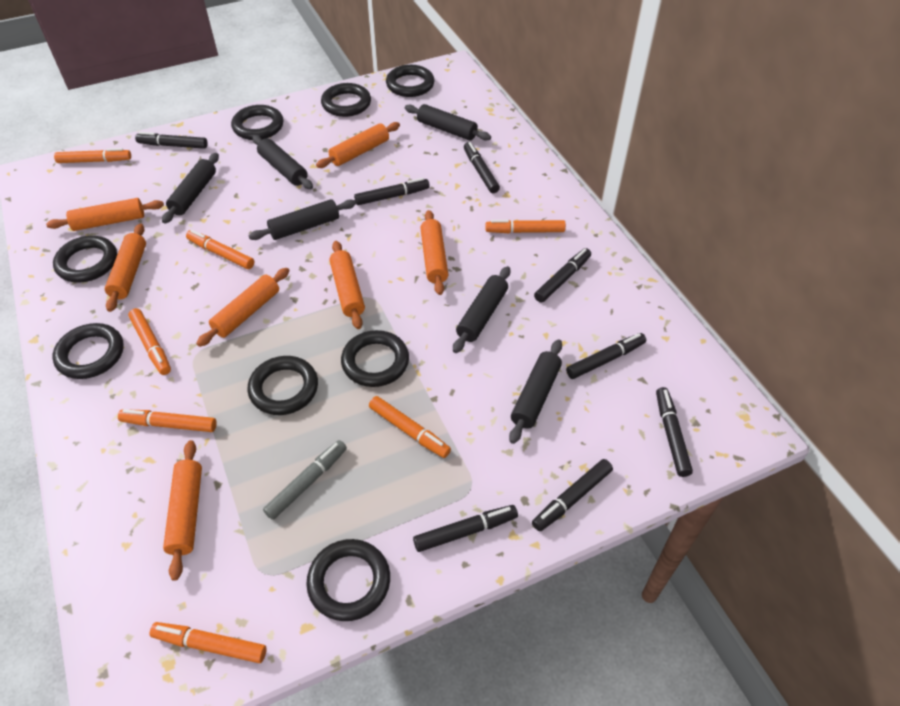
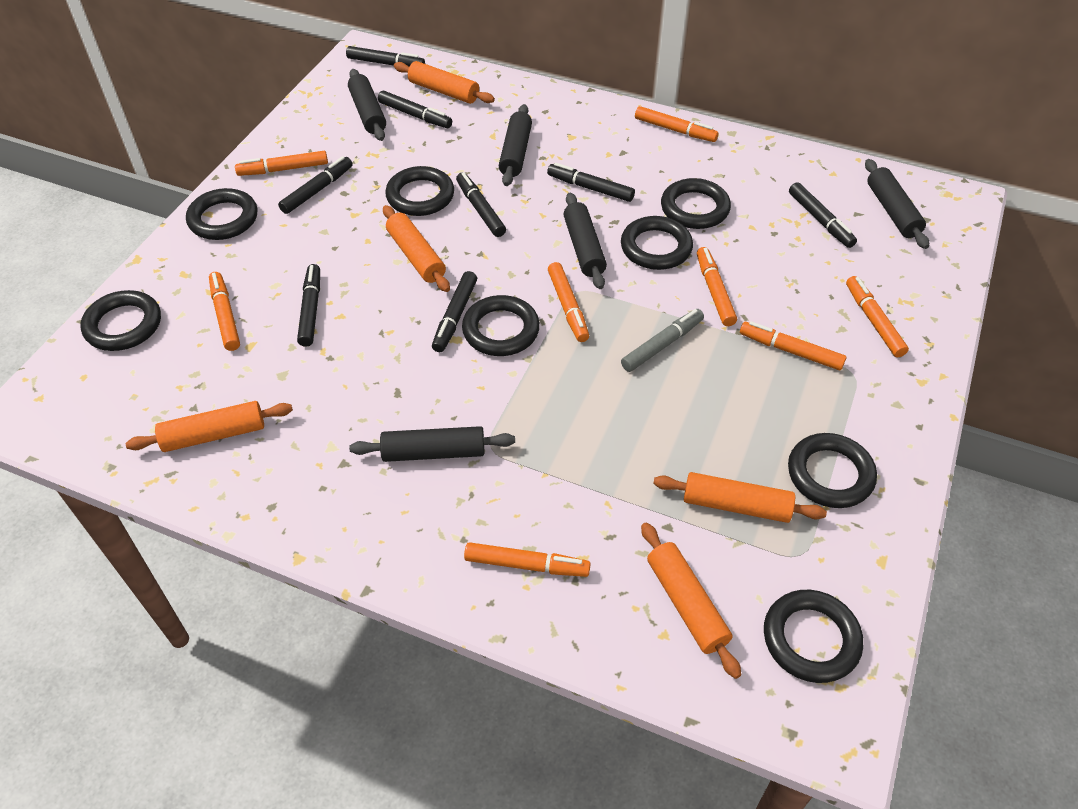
black rolling pin: [162,153,219,224] [248,199,356,240] [252,136,313,189] [405,104,491,141] [453,266,510,353] [509,339,562,444] = 6 -> [348,69,386,141] [349,426,515,462] [499,104,532,186] [564,193,607,289] [865,159,929,249] = 5
orange marker: [54,148,131,163] [118,409,217,432] [128,308,171,375] [150,622,266,663] [186,230,254,269] [369,396,451,458] [485,220,566,233] = 7 -> [209,272,240,351] [235,151,328,176] [464,542,591,577] [548,262,589,342] [635,106,719,142] [697,247,737,326] [740,321,846,370] [846,276,909,357] = 8
orange rolling pin: [46,198,164,231] [105,223,146,312] [163,440,202,581] [196,268,289,347] [316,122,400,168] [330,241,365,329] [420,210,448,295] = 7 -> [126,401,293,452] [383,205,450,292] [394,61,495,104] [641,523,741,679] [653,472,827,523] = 5

